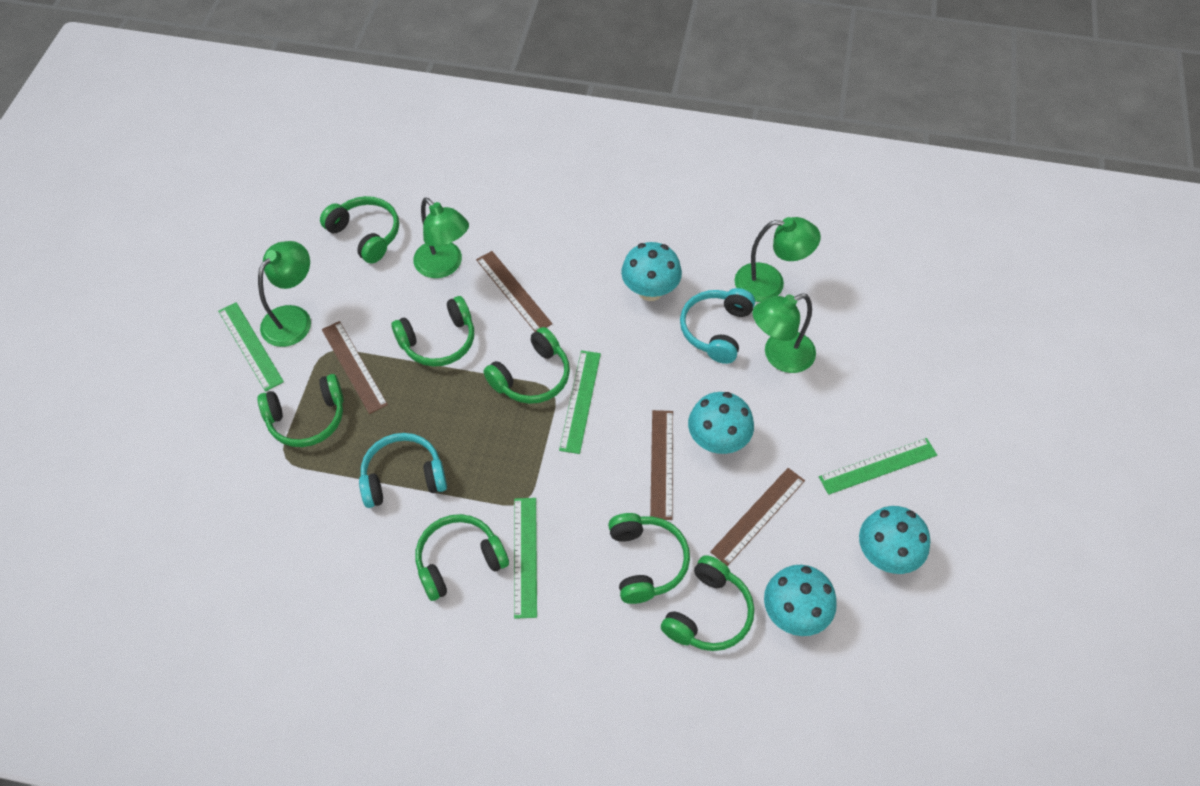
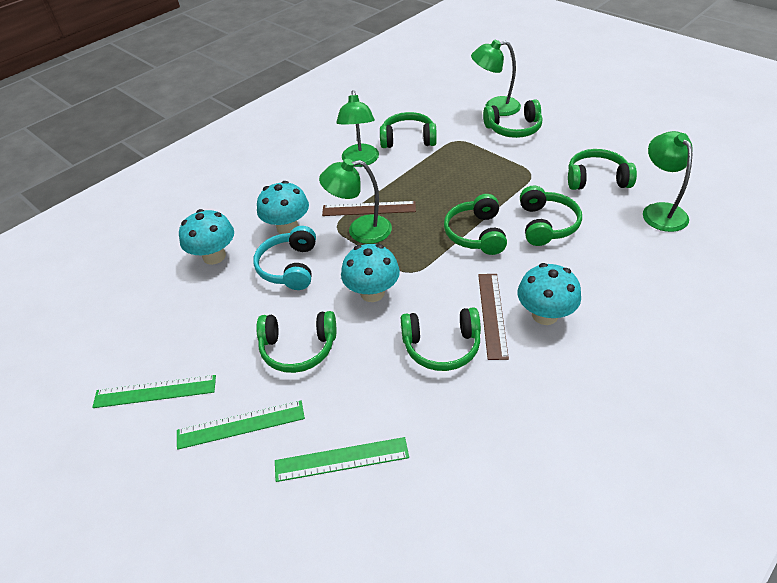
brown ruler: [322,321,388,414] [476,251,553,332] [650,410,673,520] [710,468,805,566] = 4 -> [322,201,416,216] [478,274,509,360] = 2
green ruler: [218,302,284,392] [514,498,537,619] [559,350,601,454] [819,438,937,495] = 4 -> [92,375,216,408] [177,400,305,450] [275,437,409,482] = 3
turquoise headphones: [359,433,447,508] [680,288,755,364] = 2 -> [253,226,316,290] = 1

